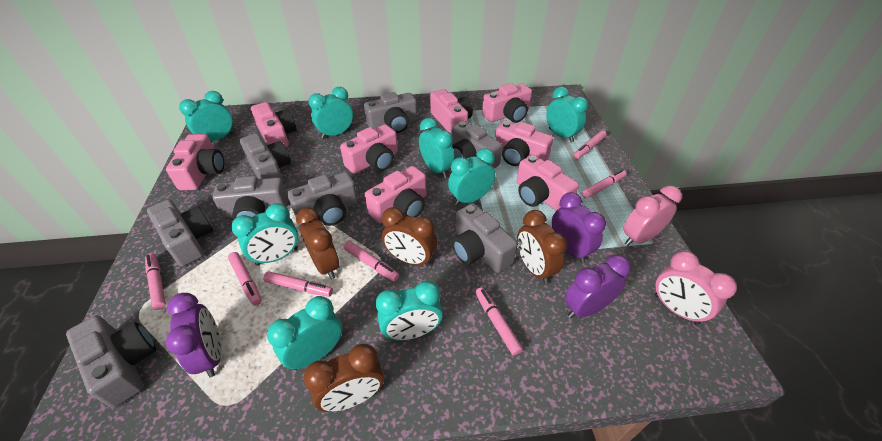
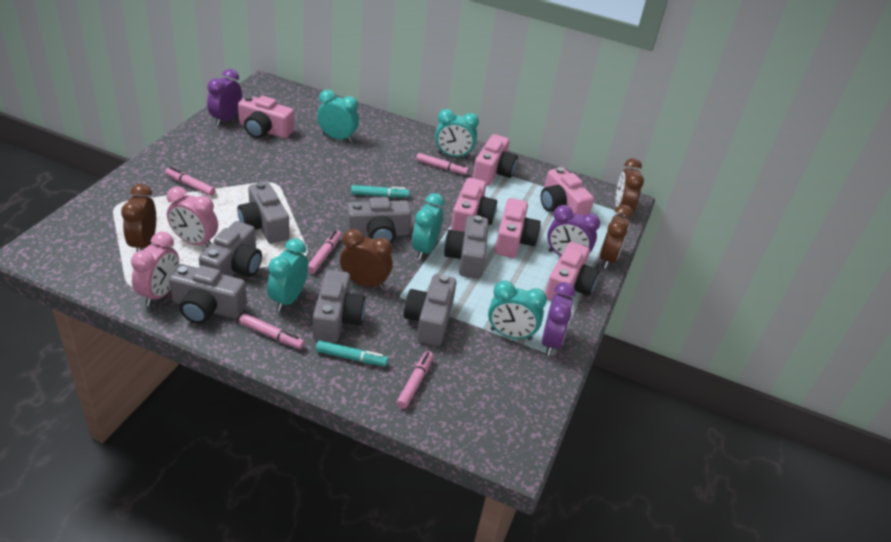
grey camera: [66,315,156,408] [147,199,213,266] [212,176,288,220] [240,133,291,182] [287,172,358,226] [364,92,417,133] [451,121,502,168] [452,203,518,273] = 8 -> [169,264,247,324] [199,221,262,277] [237,182,290,243] [313,270,366,343] [346,197,412,243] [404,274,456,346] [444,215,489,279] = 7
pink camera: [166,134,224,190] [251,102,297,147] [340,124,398,174] [365,166,427,223] [430,89,473,134] [482,83,532,123] [495,121,553,166] [516,155,579,211] = 8 -> [238,96,294,138] [451,178,497,232] [473,134,518,185] [495,198,541,258] [541,167,594,216] [545,242,599,301] = 6
pink marker: [145,253,166,310] [228,252,262,306] [263,271,333,297] [344,241,400,282] [475,287,523,355] [573,130,607,159] [582,169,627,199] = 7 -> [165,167,216,196] [239,314,305,349] [308,230,341,274] [397,351,434,409] [416,153,469,175] = 5
turquoise clock: [179,91,233,141] [231,203,298,266] [267,296,342,370] [308,87,353,139] [376,281,443,341] [419,118,455,178] [448,148,495,206] [546,87,588,143] = 8 -> [267,238,308,311] [317,90,359,143] [412,193,444,260] [435,109,479,159] [488,280,547,340] = 5
turquoise marker: none = 0 -> [316,340,388,366] [351,185,409,197] = 2

